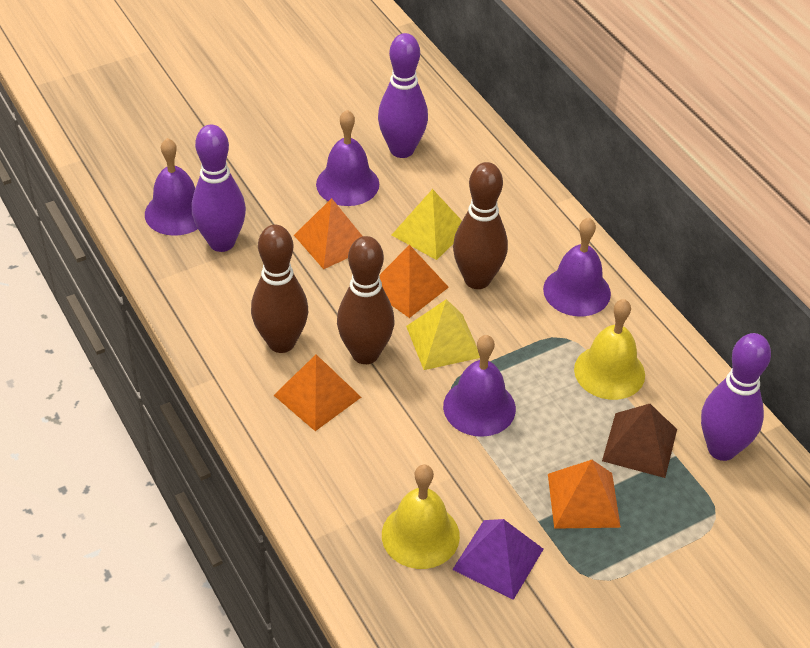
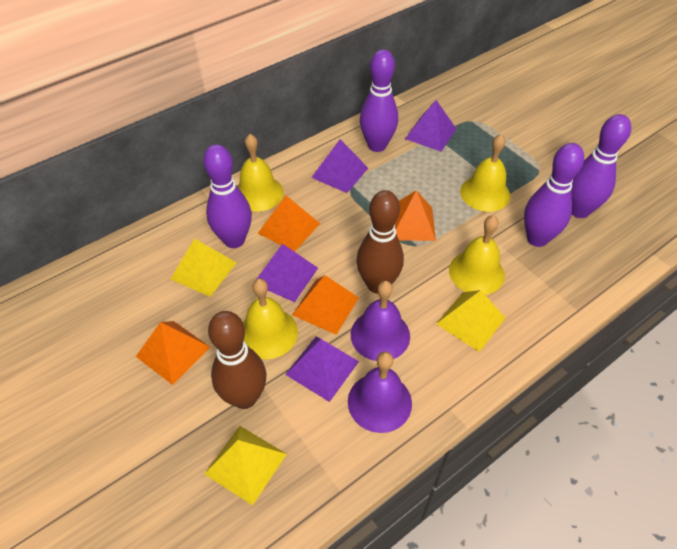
brown bowling pin: [251,225,308,353] [337,236,394,364] [453,162,508,289] = 3 -> [208,311,266,409] [356,190,404,294] = 2
brown pyramid: [602,404,677,478] = 1 -> none = 0
purple bell: [145,138,198,236] [316,110,379,206] [443,335,516,437] [543,218,611,316] = 4 -> [348,351,412,433] [351,281,410,361] = 2
purple bowling pin: [192,125,246,252] [378,33,428,158] [701,333,771,461] = 3 -> [203,144,252,248] [360,49,398,152] [524,143,584,247] [571,114,631,218] = 4
purple pyramid: [452,519,544,600] = 1 -> [257,244,318,302] [285,337,359,402] [311,139,368,193] [405,100,456,151] = 4
yellow bell: [382,464,460,569] [574,299,645,400] = 2 -> [237,134,284,212] [243,279,298,359] [449,215,505,295] [460,134,510,212] = 4
yellow pyramid: [392,189,462,260] [406,299,480,370] = 2 -> [171,238,236,297] [205,426,287,505] [436,290,506,352] = 3

